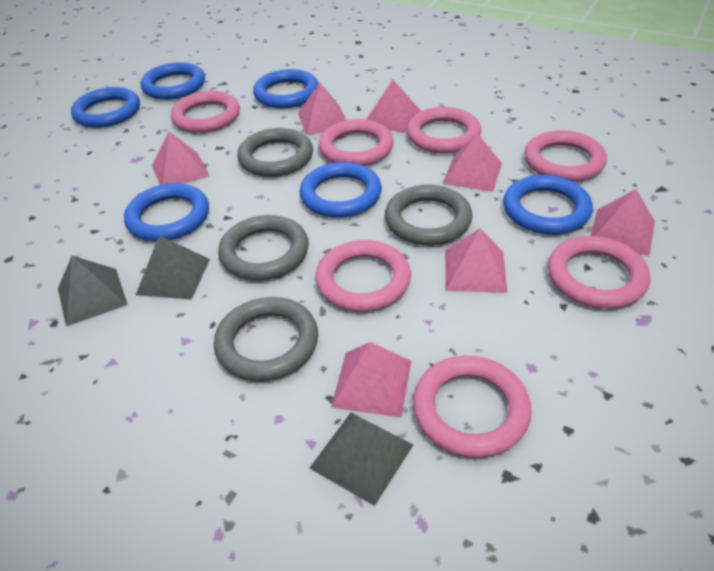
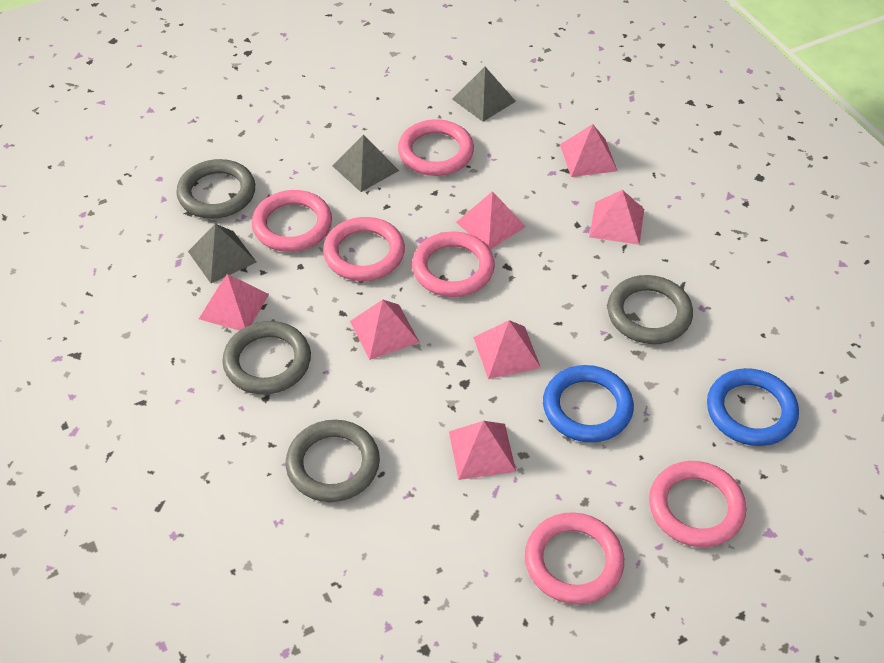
blue ring: [71,87,140,128] [124,183,209,242] [141,62,205,100] [253,69,319,108] [300,162,382,218] [503,175,593,234] = 6 -> [543,365,634,443] [707,368,799,446] = 2
pink ring: [171,91,240,133] [315,240,411,312] [318,119,394,166] [407,107,481,153] [413,356,532,458] [524,131,607,182] [548,236,650,309] = 7 -> [252,190,332,252] [323,217,405,281] [398,119,474,176] [412,232,495,297] [525,512,624,604] [649,461,746,547] = 6

